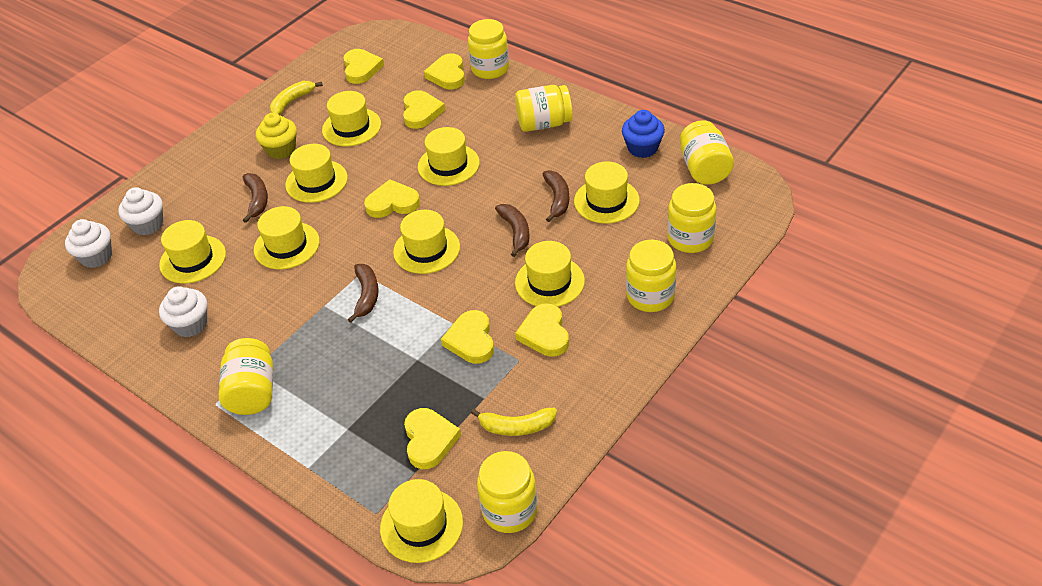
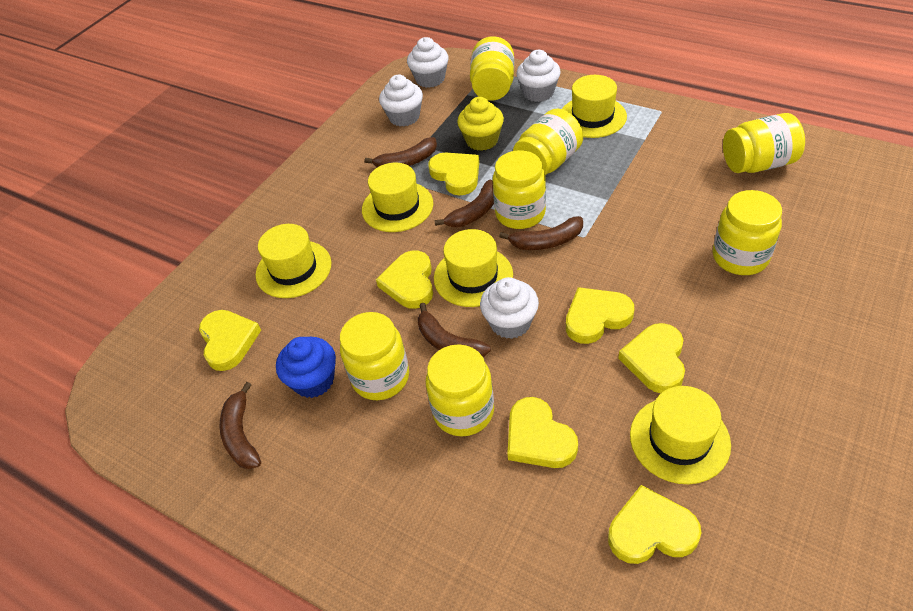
brown banana: [243,173,268,223] [348,264,379,323] [495,204,529,257] [543,170,569,222] = 4 -> [220,382,261,469] [364,137,437,167] [418,303,491,357] [434,179,494,227] [499,216,583,250] = 5
white cupcake: [65,219,112,268] [118,187,163,236] [159,286,207,337] = 3 -> [379,75,423,127] [407,37,449,88] [480,277,539,339] [516,50,561,102] = 4
yellow banana: [270,81,323,115] [471,408,557,436] = 2 -> none = 0
yellow hat: [159,220,226,284] [254,206,320,269] [285,144,348,203] [322,91,381,146] [380,479,463,563] [393,210,460,274] [418,127,480,186] [515,241,585,307] [574,161,640,224] = 9 -> [256,224,331,298] [362,163,433,232] [434,229,513,307] [562,75,627,138] [630,386,731,484] = 5

